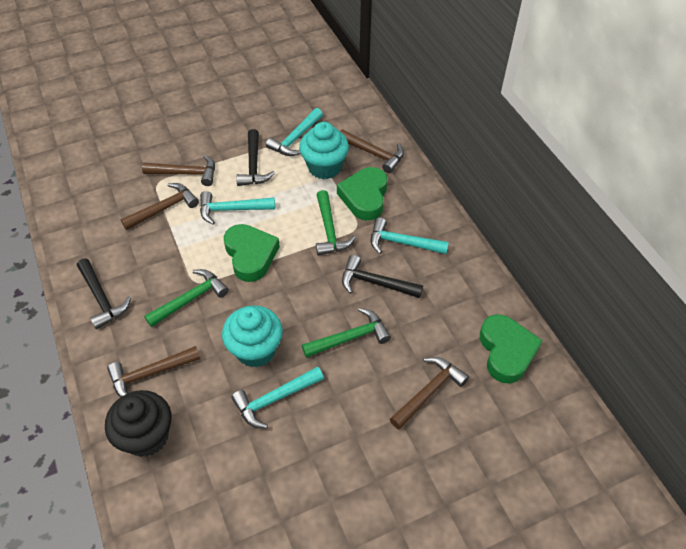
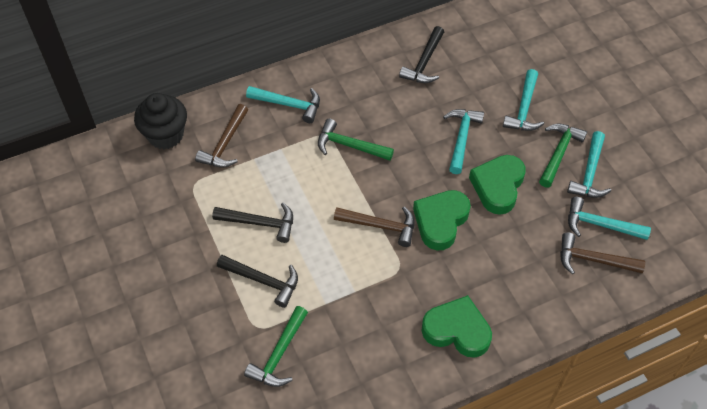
brown hammer: [107,346,200,397] [121,183,199,230] [142,155,215,186] [340,130,404,173] [390,357,469,430] = 5 -> [195,104,248,168] [334,206,414,247] [560,232,645,274] = 3
turquoise cupcake: [222,305,283,367] [299,122,349,179] = 2 -> none = 0
turquoise hammer: [200,191,275,224] [231,366,324,429] [266,108,323,156] [371,217,449,254] = 4 -> [246,86,320,123] [443,109,484,174] [503,69,544,131] [567,131,611,198] [568,197,651,240] = 5

